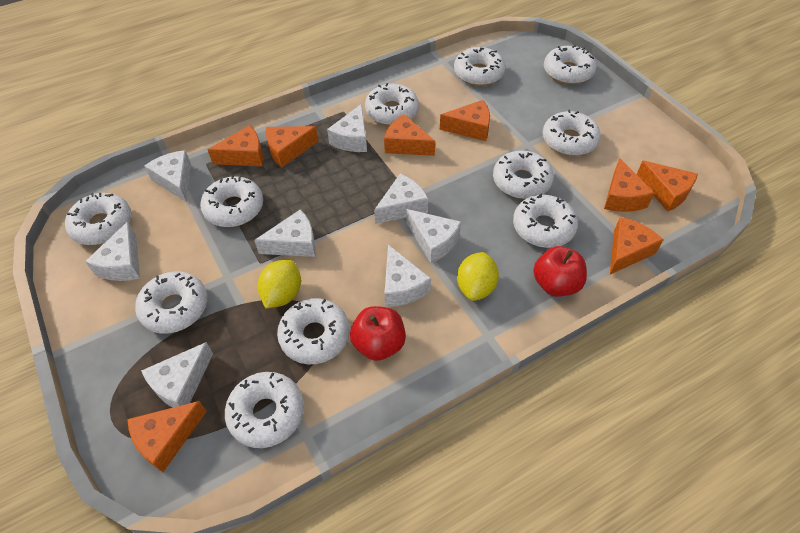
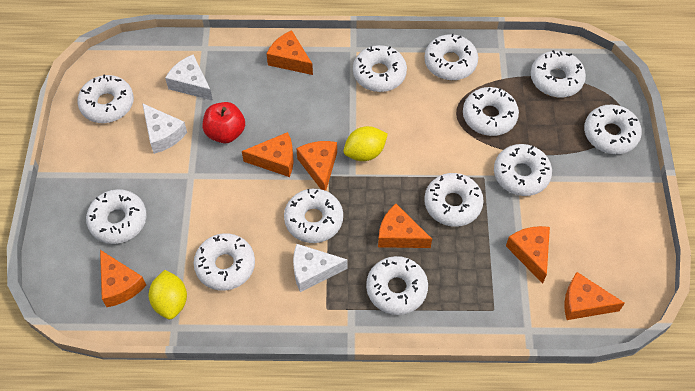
orange cheese: [127,401,207,472] [207,125,263,166] [266,126,318,167] [384,114,435,156] [440,100,490,141] [604,158,654,212] [610,217,663,274] [636,160,698,212] = 8 -> [100,250,146,307] [242,132,293,177] [267,30,313,75] [296,141,337,191] [378,204,432,248] [506,226,550,284] [564,272,625,320] = 7
red apple: [350,306,406,361] [533,246,587,297] = 2 -> [203,102,245,143] = 1
white cheese: [85,222,140,281] [141,342,213,408] [144,150,191,202] [254,209,316,257] [327,104,367,152] [374,174,428,224] [384,245,431,307] [406,209,461,263] = 8 -> [142,103,187,154] [165,54,213,101] [293,244,348,292] = 3
white donut: [65,193,132,245] [135,271,207,334] [200,175,263,227] [225,372,304,448] [277,298,350,364] [365,83,419,125] [454,47,506,86] [493,151,554,199] [513,194,578,248] [542,110,601,156] [544,45,596,85] = 11 -> [77,74,134,123] [86,189,147,244] [194,233,255,291] [284,189,343,243] [353,45,407,92] [366,256,428,315] [424,33,478,80] [424,173,484,227] [463,87,519,136] [494,144,552,196] [531,50,586,97] [584,104,642,154] = 12

